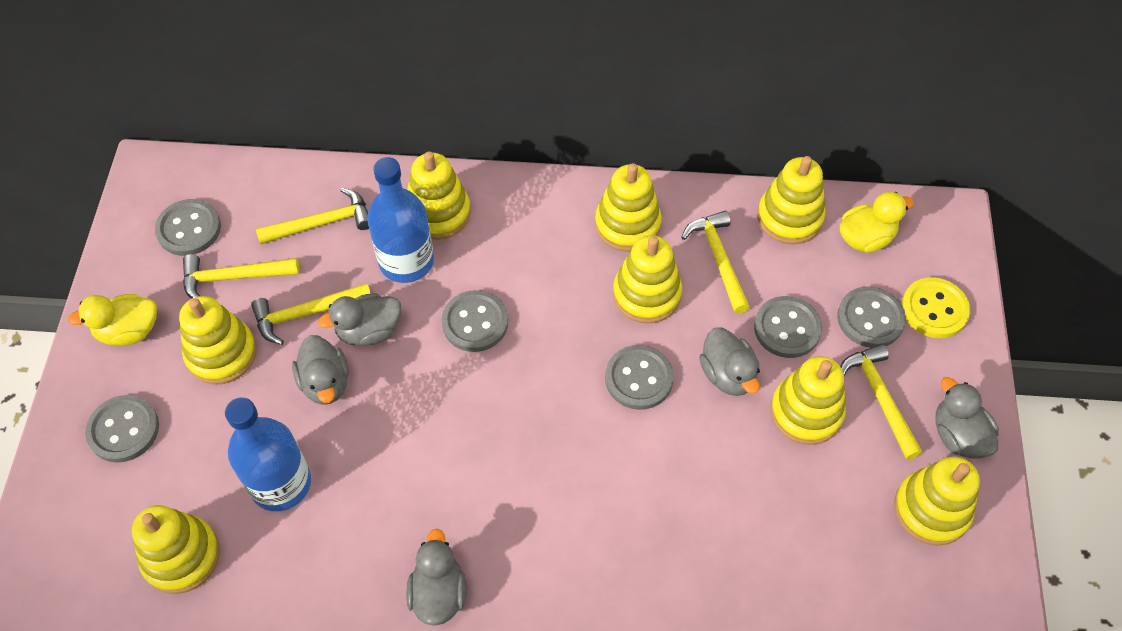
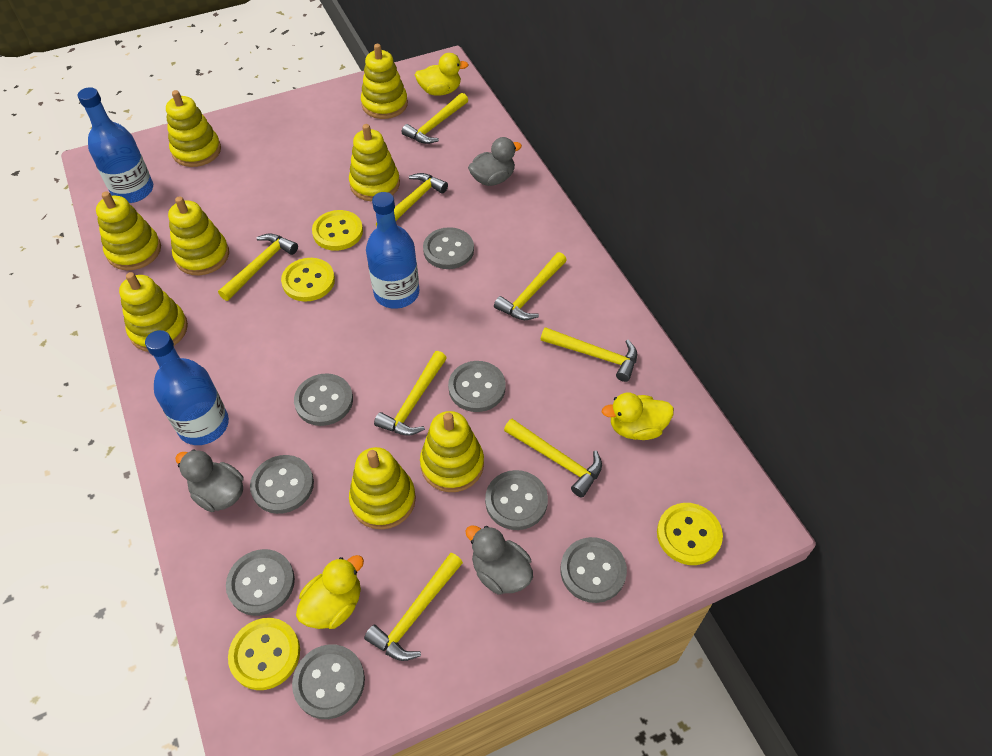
blue bottle: [225,397,311,511] [367,157,434,283] = 2 -> [78,87,153,203] [145,330,229,445] [366,192,420,309] = 3
grey button: [85,395,159,463] [155,199,221,256] [441,290,508,352] [605,345,674,410] [754,296,822,358] [837,286,906,348] = 6 -> [226,549,295,616] [250,455,314,514] [292,644,365,719] [294,373,353,426] [423,227,474,269] [448,361,506,412] [485,470,548,530] [560,537,627,603] = 8
grey duck: [292,335,349,405] [318,293,401,346] [406,529,467,626] [699,328,760,396] [935,377,999,458] = 5 -> [175,449,244,512] [465,525,533,595] [468,137,522,186] = 3
yellow button: [902,277,970,338] = 1 -> [228,618,300,690] [281,258,335,302] [312,210,363,251] [657,503,723,565] = 4
yellow duck: [68,294,157,346] [840,192,914,253] = 2 -> [296,555,364,629] [415,53,469,96] [602,393,674,440] = 3
yellow hammer: [183,254,299,299] [251,283,371,345] [256,188,369,244] [681,211,750,314] [840,343,922,460] = 5 -> [218,233,298,301] [364,553,463,661] [374,351,447,436] [376,173,448,226] [402,93,468,144] [494,252,567,320] [504,419,602,498] [541,327,637,382] = 8

